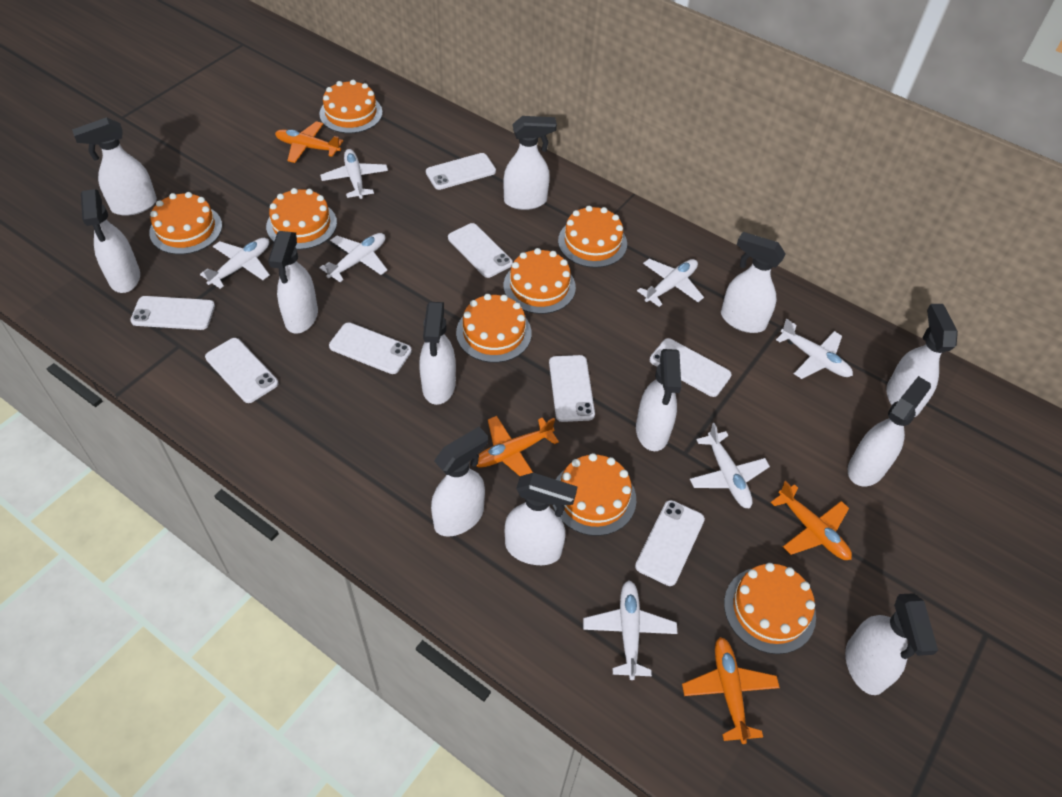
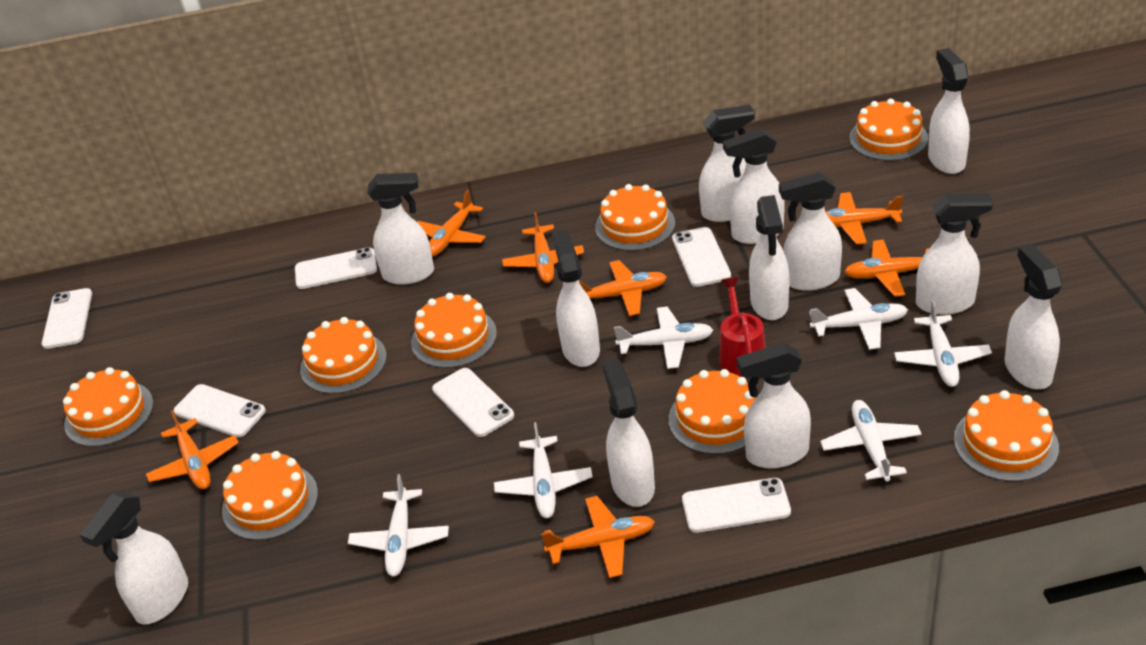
orange plane: [275,121,343,163] [476,416,559,476] [682,637,780,744] [771,481,852,560] = 4 -> [146,410,239,489] [417,190,486,257] [502,212,584,283] [541,496,655,578] [579,260,667,316] [825,192,903,244] [844,240,929,297] = 7
red watering can: none = 0 -> [719,277,766,377] = 1
white phone: [130,296,215,330] [205,338,278,403] [329,322,412,374] [426,153,496,190] [448,223,513,278] [549,355,595,422] [635,500,705,586] [650,338,732,397] = 8 -> [42,288,92,349] [174,384,266,438] [295,247,377,289] [432,368,514,437] [672,227,731,287] [682,478,791,533] = 6
white plane: [200,238,270,289] [320,149,388,199] [320,233,387,282] [583,581,677,680] [637,259,704,307] [690,423,770,509] [776,319,853,379] = 7 -> [348,474,449,577] [494,422,592,518] [614,307,713,369] [809,288,908,350] [820,400,922,482] [894,300,992,387] = 6

